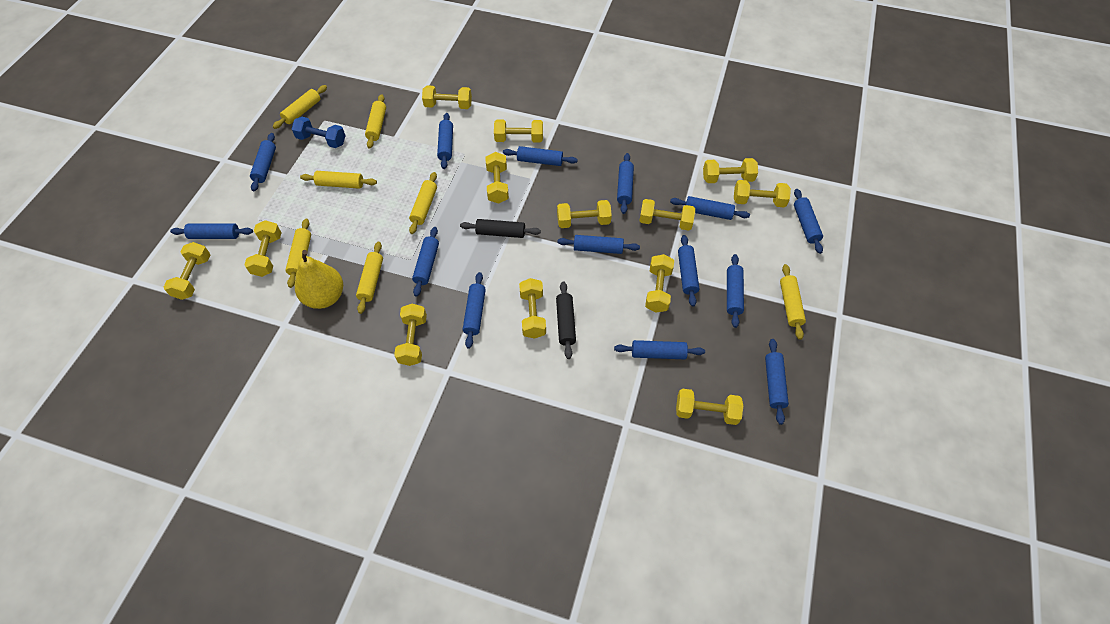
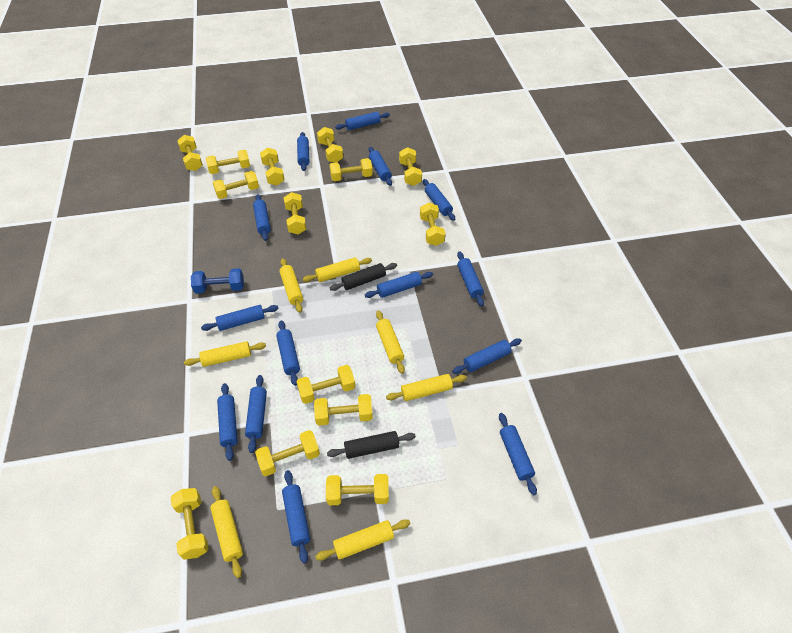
yellow dumbbell: [164,242,210,300] [245,220,282,277] [394,304,427,366] [422,85,472,109] [485,152,509,204] [494,119,543,143] [519,278,546,339] [557,200,612,228] [640,199,695,230] [645,254,674,312] [676,389,743,425] [703,158,758,183] [734,180,791,207] = 13 -> [171,488,209,560] [177,135,203,171] [206,150,250,174] [213,171,259,199] [255,430,320,476] [260,148,285,185] [284,192,306,234] [296,365,355,404] [314,394,373,426] [317,127,343,163] [326,474,389,505] [329,158,373,181] [399,147,422,186] [420,203,446,246] = 14
yellow pear: [295,250,343,309] = 1 -> none = 0

